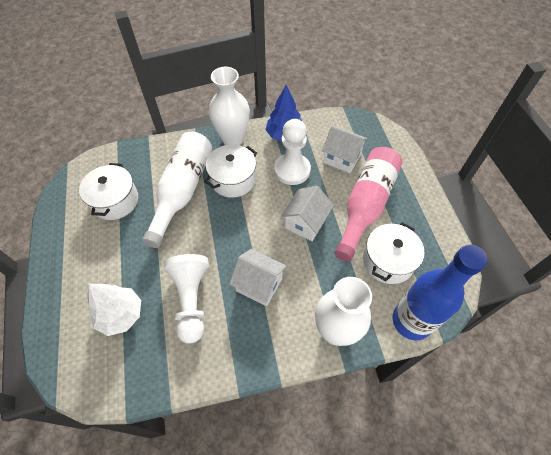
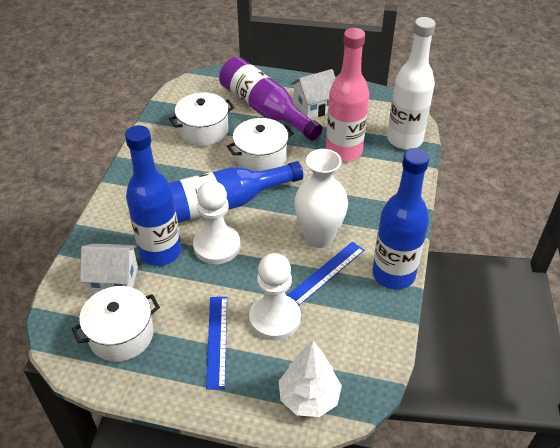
blue bottle: [393,245,487,340] = 1 -> [125,125,181,266] [169,161,303,223] [372,148,429,290] = 3
blue ruler: none = 0 -> [206,297,227,390] [287,242,364,306] = 2
blue tree: [266,85,302,141] = 1 -> none = 0
purple bottle: none = 0 -> [219,57,322,140] = 1
white house: [229,249,287,306] [281,186,334,241] [322,126,368,173] = 3 -> [80,243,138,296] [290,69,335,119] = 2
white vase: [209,67,250,145] [315,277,372,346] = 2 -> [294,149,348,248] = 1

